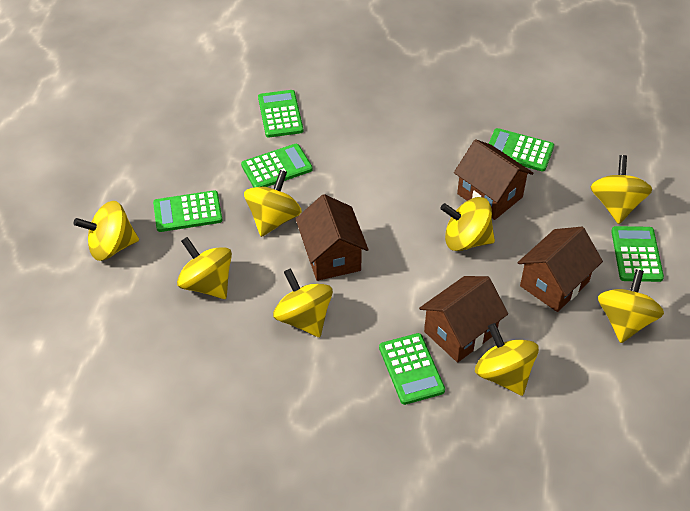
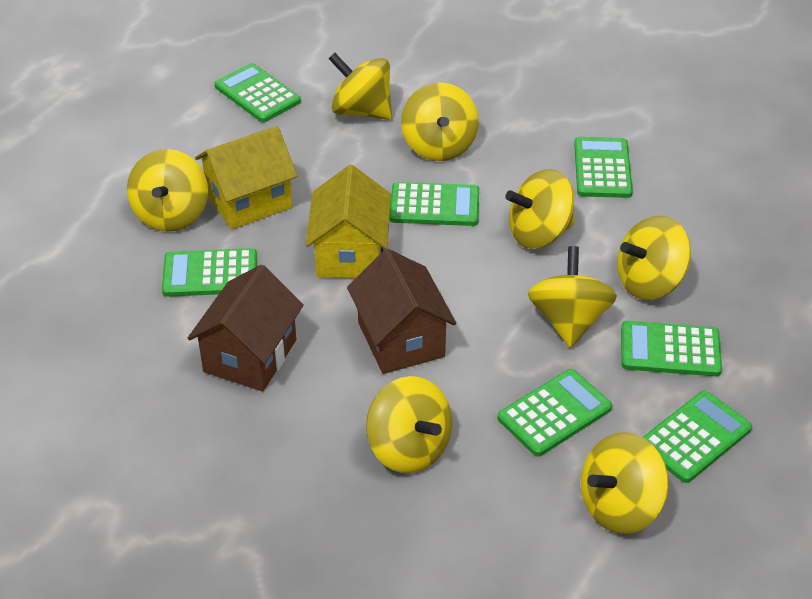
brown house: [296,194,369,281] [419,276,508,362] [454,139,533,220] [518,227,603,312] = 4 -> [187,265,304,391] [347,249,456,374] = 2
green calculator: [153,190,222,232] [241,144,313,188] [258,90,303,137] [379,333,445,405] [489,128,554,171] [611,226,664,282] = 6 -> [162,248,257,297] [215,63,301,122] [389,182,479,226] [498,369,612,456] [574,137,633,198] [621,321,722,376] [643,391,752,483] = 7
yellow house: none = 0 -> [195,126,297,230] [305,165,391,278] = 2

